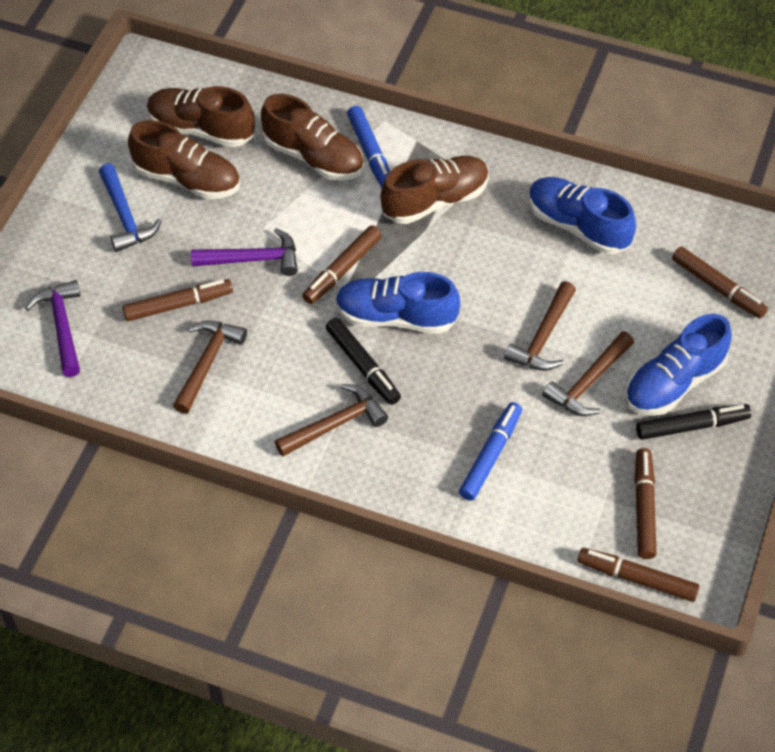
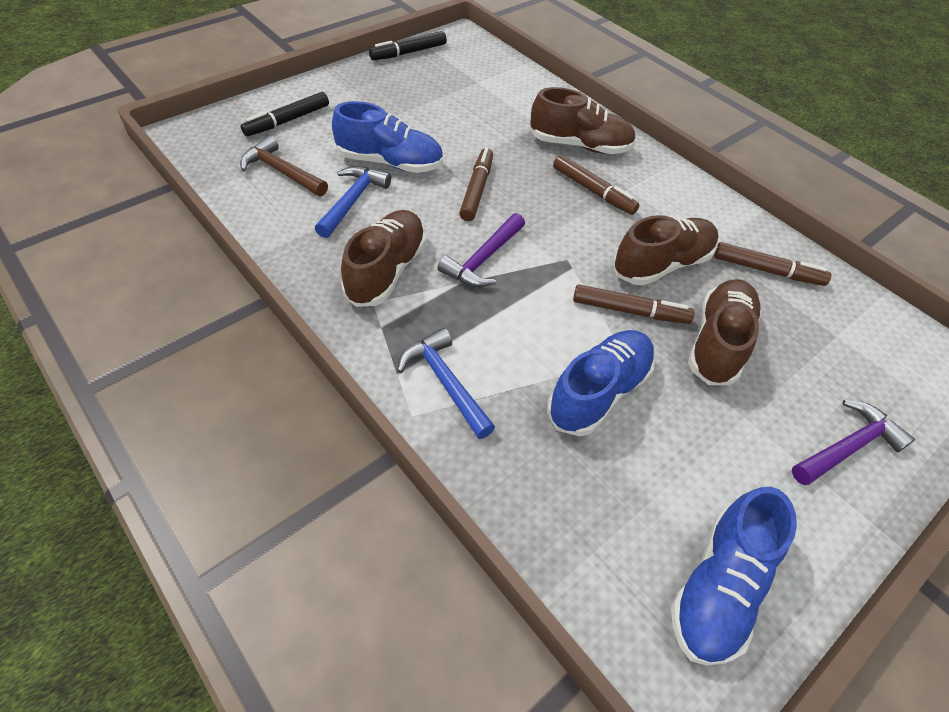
blue hammer: [99,164,162,252] = 1 -> [315,166,391,238] [397,328,495,439] = 2
blue marker: [347,106,390,187] [459,402,522,501] = 2 -> none = 0
brown hammer: [173,320,247,414] [275,384,388,457] [504,281,576,371] [542,331,634,416] = 4 -> [240,136,328,197] = 1
brown marker: [122,279,233,321] [302,225,382,304] [578,548,700,602] [635,448,657,559] [672,246,768,318] = 5 -> [459,148,493,221] [553,155,639,215] [573,285,694,324] [714,242,832,286] = 4

